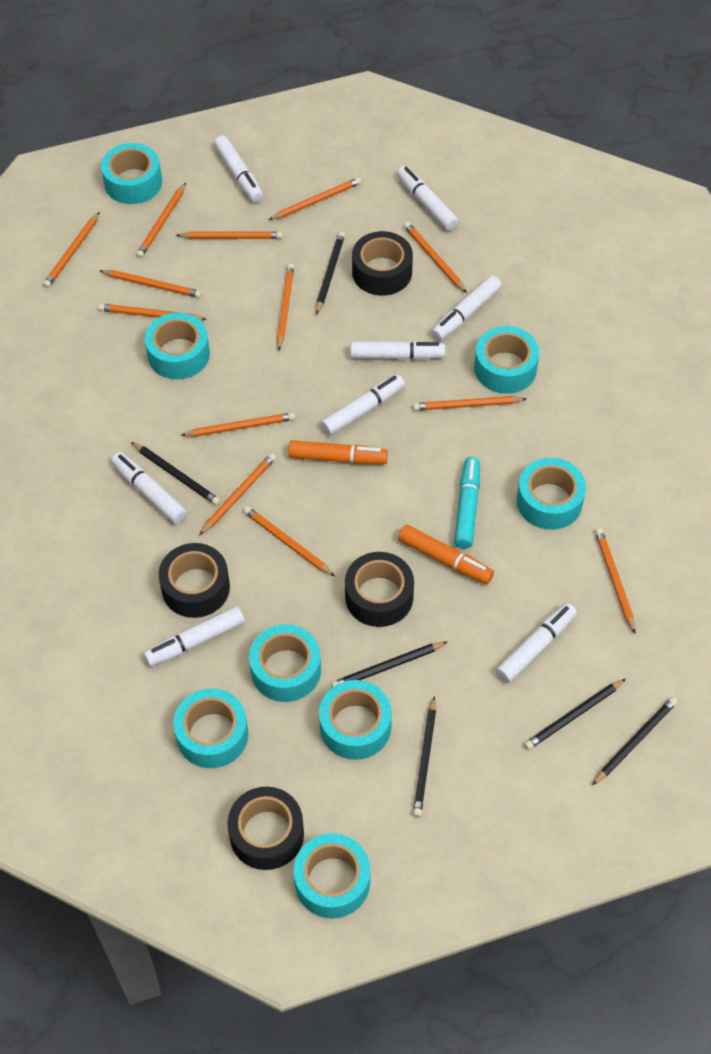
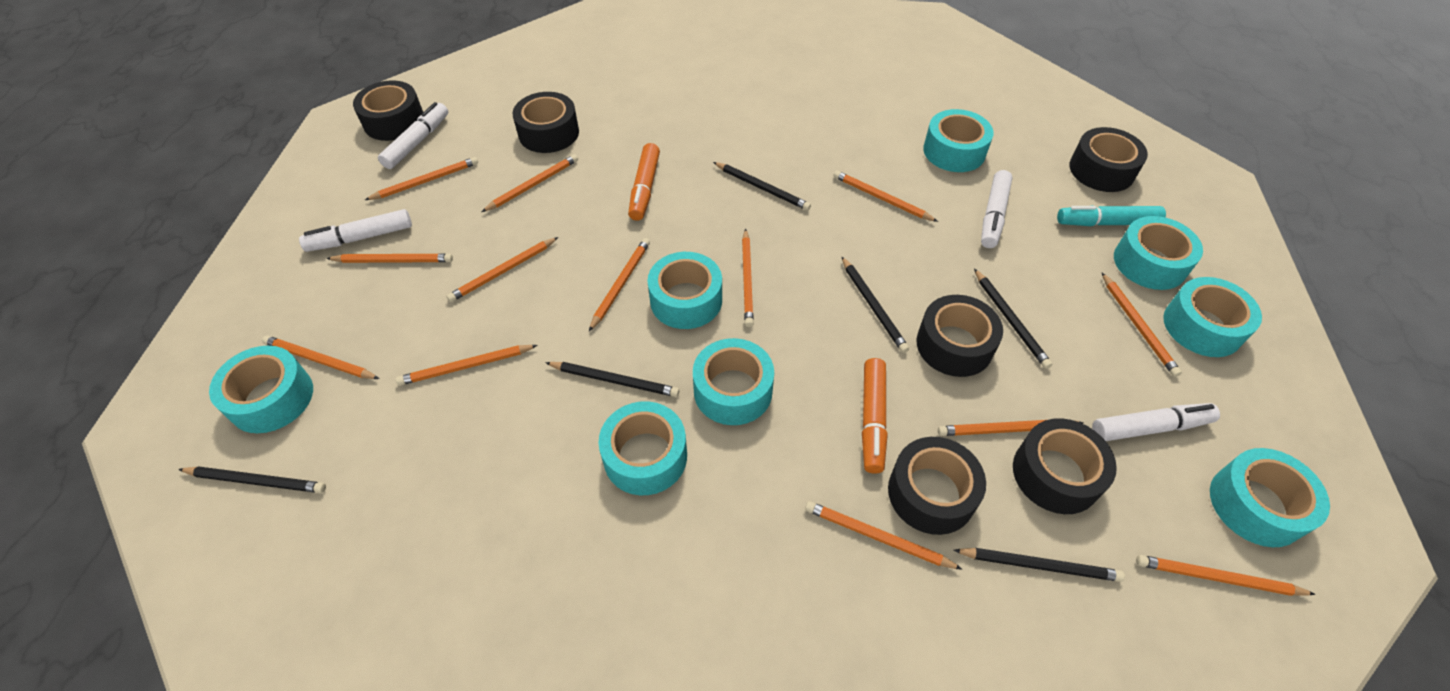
black tape: [159,543,230,618] [227,787,304,870] [345,552,414,627] [352,231,413,296] = 4 -> [353,80,423,141] [513,92,579,153] [888,437,986,535] [917,295,1003,377] [1013,418,1117,514] [1069,127,1148,192] = 6
white marker: [111,452,187,524] [144,606,245,667] [214,136,263,203] [321,374,405,436] [350,341,445,360] [397,166,459,231] [431,275,501,341] [496,603,577,683] = 8 -> [299,209,412,252] [378,102,448,169] [981,170,1012,248] [1092,403,1220,441] = 4

